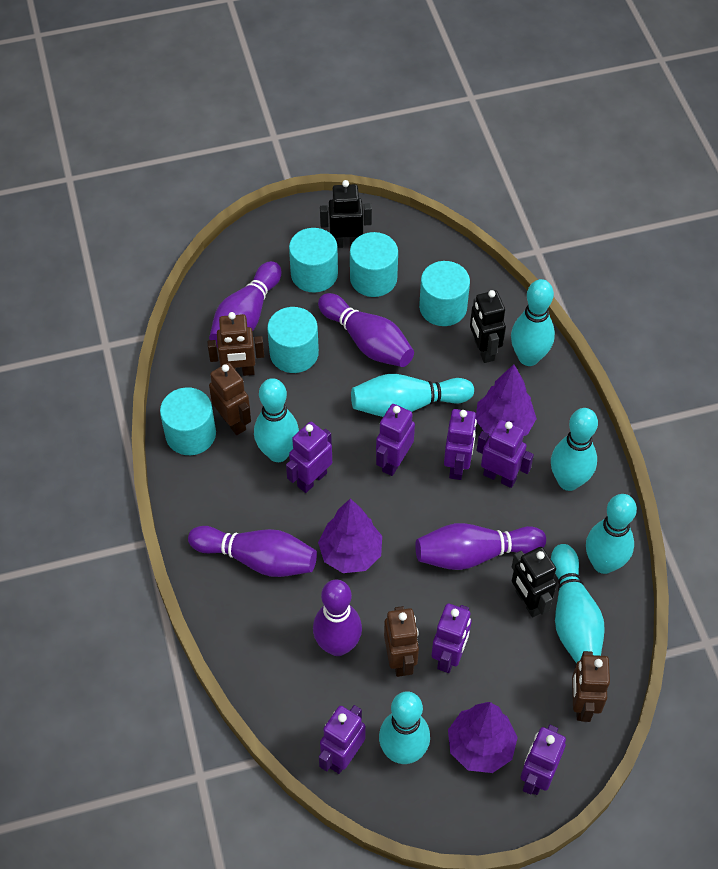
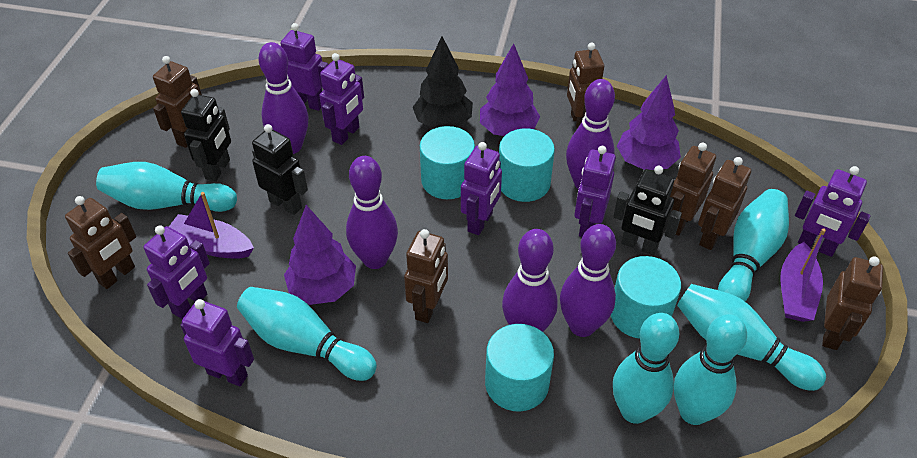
black tree: none = 0 -> [413,36,473,129] = 1
brown robot: [207,312,264,376] [209,363,251,435] [384,606,419,677] [572,651,610,722] = 4 -> [65,196,136,289] [153,56,202,148] [404,229,448,323] [567,43,604,129] [670,142,716,236] [698,157,751,250] [822,256,883,350] = 7
purple boat: none = 0 -> [169,192,254,259] [781,228,826,322] = 2
turquoise bowling pin: [254,378,299,462] [351,374,474,417] [379,691,430,764] [511,279,555,366] [551,408,598,491] [551,544,605,664] [586,494,637,574] = 7 -> [96,162,237,212] [237,287,377,381] [613,313,679,424] [674,314,747,425] [677,284,826,391] [718,189,789,301] = 6
turquoise cylinder: [160,387,216,455] [267,307,319,373] [289,228,338,292] [350,232,398,297] [419,261,470,326] = 5 -> [420,126,475,199] [485,324,554,411] [499,128,555,202] [611,256,681,339] = 4

